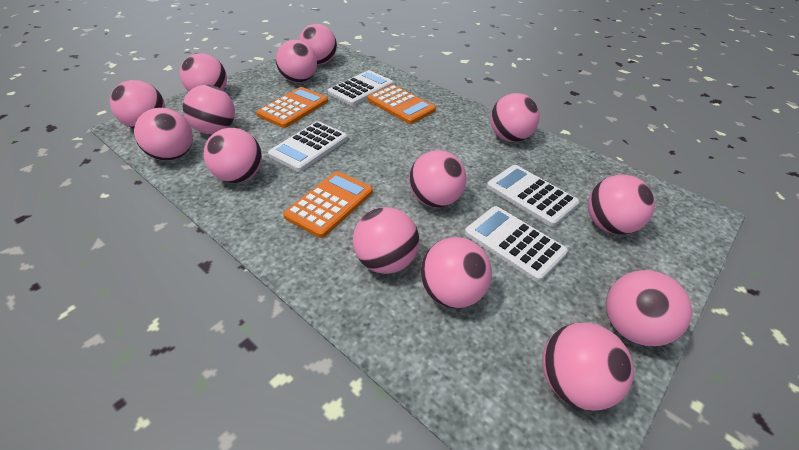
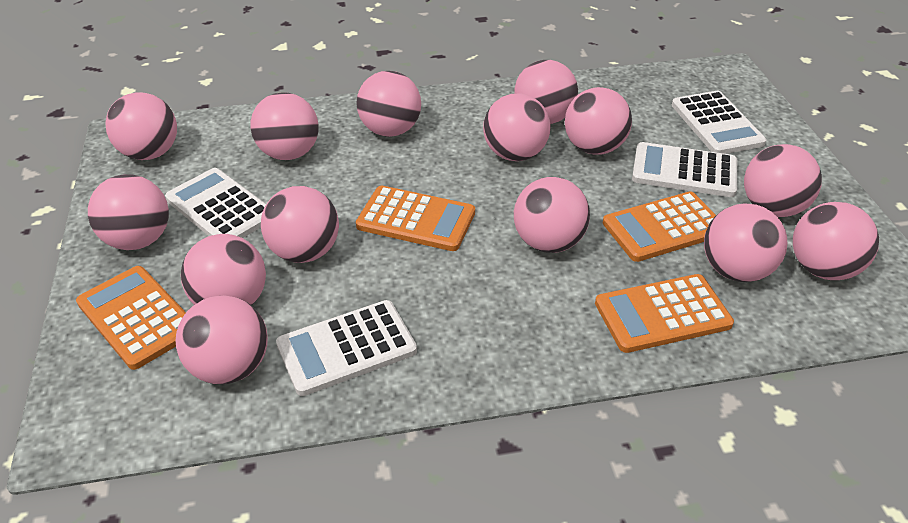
orange calculator: [257,87,328,128] [283,171,373,238] [367,85,436,124] = 3 -> [76,266,186,370] [356,186,475,251] [595,274,734,353] [603,191,716,262] = 4

